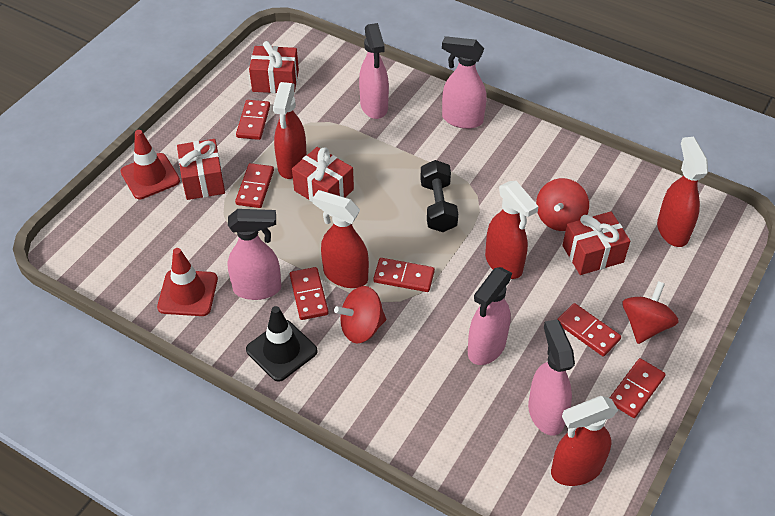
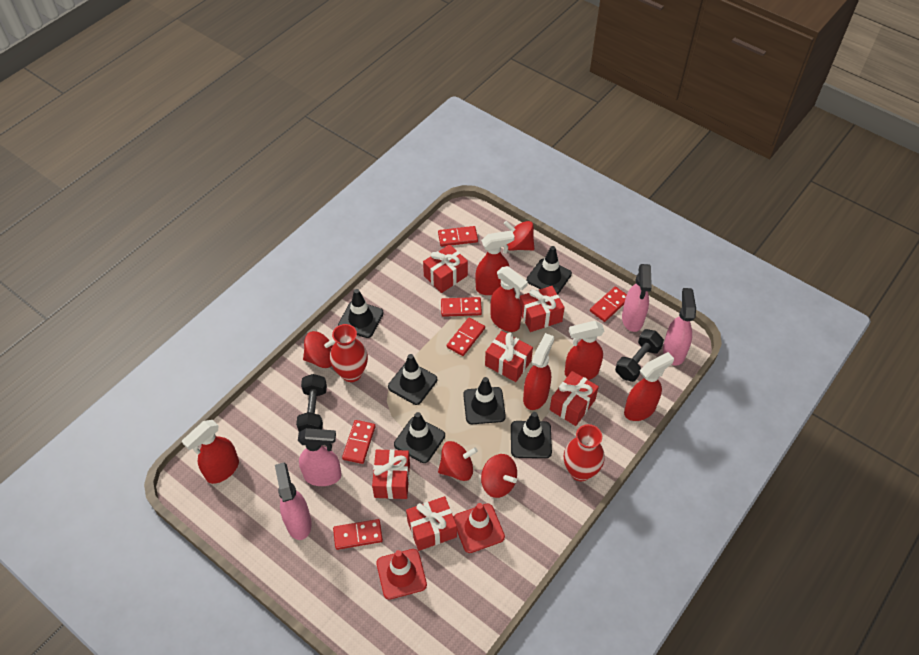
black dumbbell: [420,160,458,232] = 1 -> [296,374,327,432] [615,329,664,382] = 2
black traffic cone: [246,306,318,382] = 1 -> [338,289,384,338] [388,354,437,405] [394,412,445,463] [463,377,506,424] [511,412,552,458] [527,246,572,295] = 6
pink spray bottle: [227,209,281,300] [359,23,389,119] [442,36,487,129] [468,267,512,365] [528,319,575,436] = 5 -> [275,463,312,540] [298,428,342,486] [622,264,652,332] [663,288,696,366] = 4
red gift: [177,139,225,200] [249,41,299,93] [292,147,354,202] [562,212,630,275] = 4 -> [372,449,410,499] [406,496,457,551] [423,244,468,293] [485,331,533,382] [520,286,565,332] [550,371,599,426] = 6
red spinning top: [334,286,386,343] [536,178,589,231] [622,281,679,344] = 3 -> [303,331,336,368] [438,441,478,481] [481,454,517,498] [504,221,534,251] = 4
red spray bottle: [273,82,307,179] [312,190,369,288] [485,181,539,279] [551,396,618,486] [657,137,708,247] = 5 -> [182,420,239,484] [475,230,515,295] [490,266,528,332] [523,333,554,410] [565,321,604,380] [624,352,674,421] = 6
red vase: none = 0 -> [330,324,368,382] [564,424,604,481] = 2

